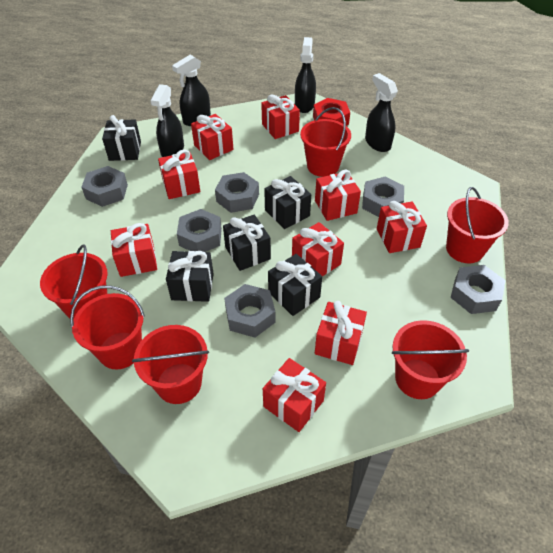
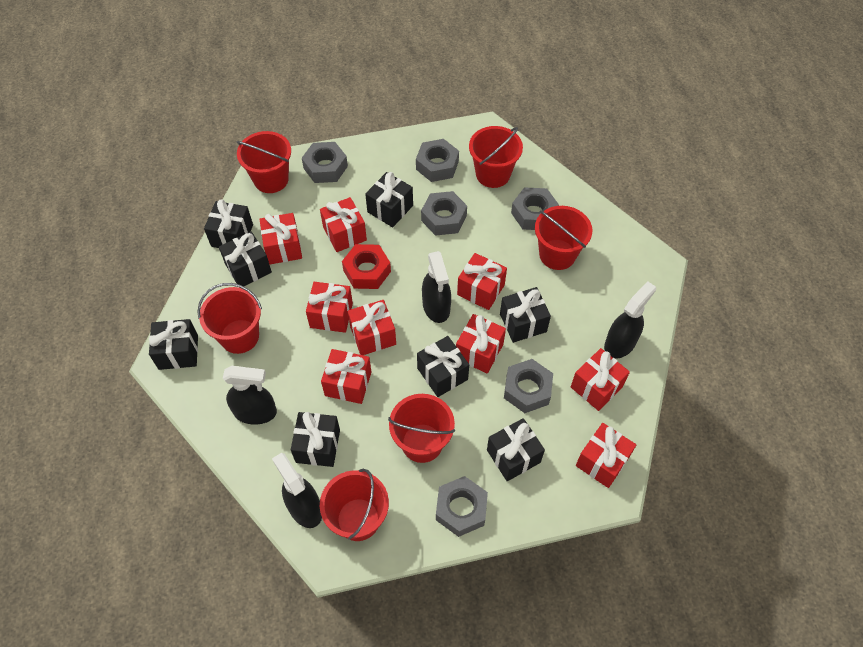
black gift: [102,115,141,161] [166,251,214,302] [223,215,271,271] [264,176,311,229] [268,254,322,316] = 5 -> [149,319,198,370] [204,199,253,248] [219,231,272,288] [291,412,340,467] [365,172,413,227] [417,336,469,397] [487,418,545,481] [500,287,551,343] = 8

